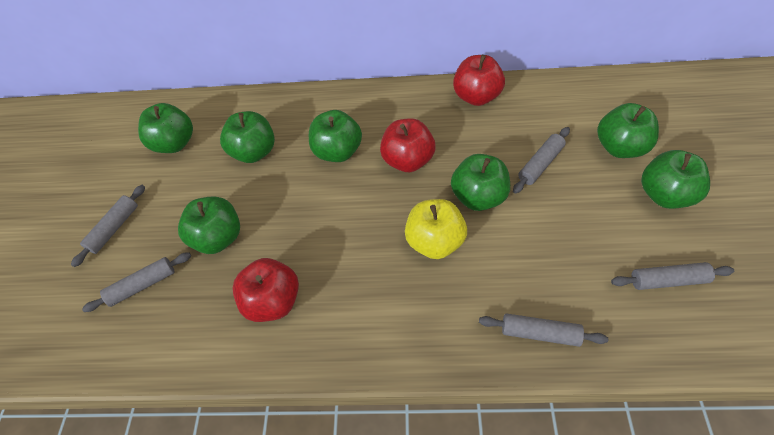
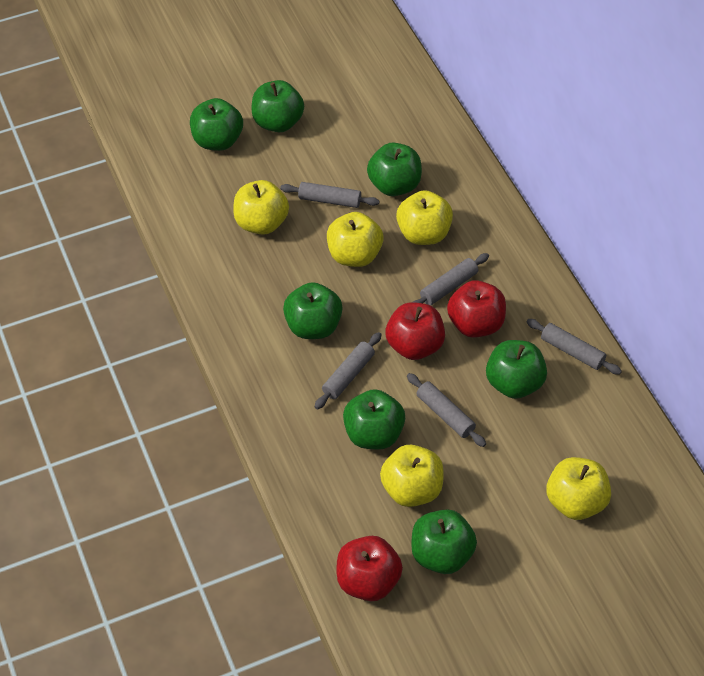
yellow apple: [405,199,467,259] = 1 -> [233,180,289,235] [327,212,383,267] [380,445,444,507] [396,190,453,245] [546,457,611,520] = 5

